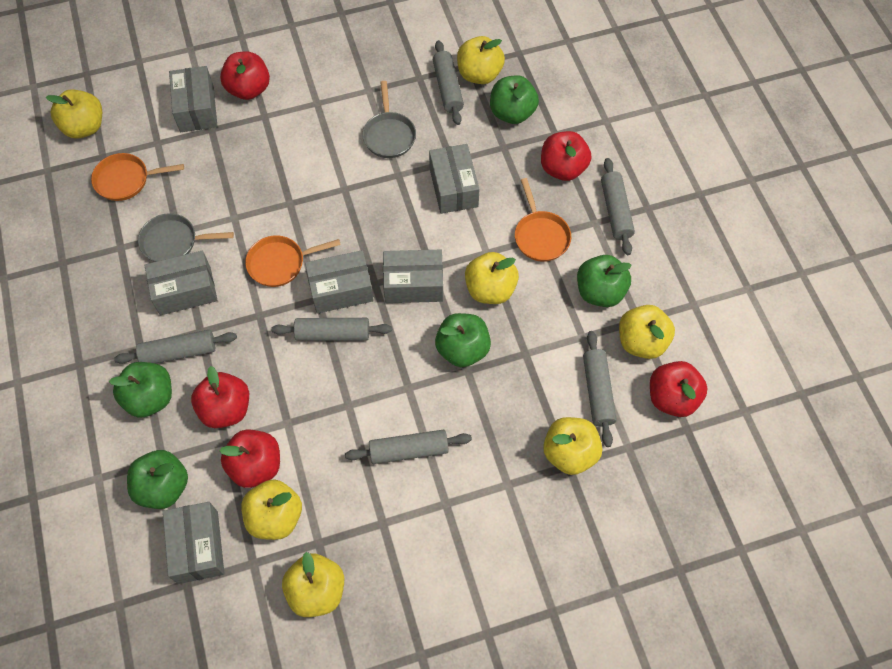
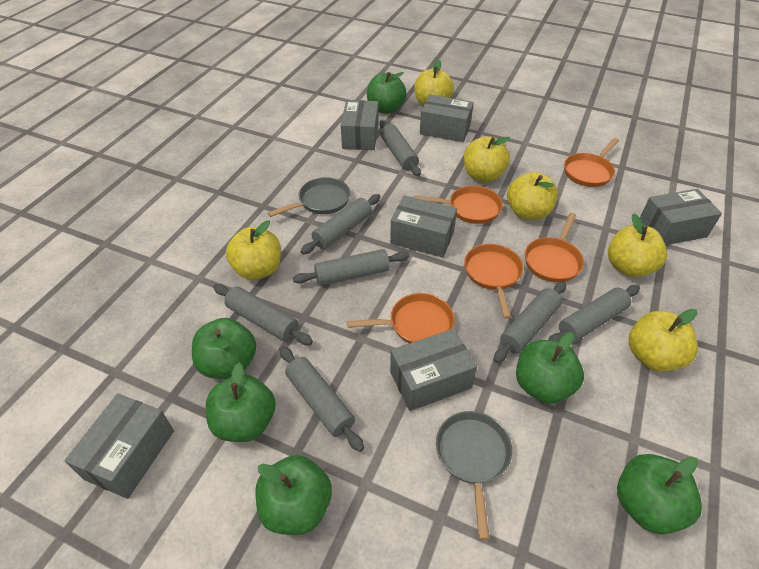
green apple: [109,362,172,418] [127,450,188,509] [435,313,491,367] [490,75,539,124] [577,255,632,307] = 5 -> [192,318,256,379] [206,363,276,442] [255,455,332,535] [367,72,407,114] [516,332,584,404] [617,454,702,535] = 6
grey rolling pin: [114,330,237,364] [271,318,392,341] [345,430,472,464] [433,40,464,125] [583,331,617,447] [601,158,635,255] = 6 -> [213,284,313,345] [279,346,364,452] [293,249,409,286] [301,194,381,254] [380,120,421,176] [493,282,566,363] [548,285,640,342] = 7
orange pan: [91,153,184,201] [245,235,341,287] [515,178,571,262] = 3 -> [347,293,454,343] [414,186,503,224] [464,244,524,319] [525,213,584,282] [564,138,619,187] = 5
red apple: [191,366,249,428] [219,429,280,488] [220,51,270,100] [541,131,592,181] [650,361,708,417] = 5 -> none = 0
yellow apple: [46,89,102,138] [241,479,302,540] [282,552,344,617] [457,36,505,84] [465,252,519,304] [543,417,602,475] [619,305,675,359] = 7 -> [226,220,281,280] [415,60,454,106] [464,136,510,182] [507,172,558,220] [608,214,667,277] [629,309,698,371] = 6

